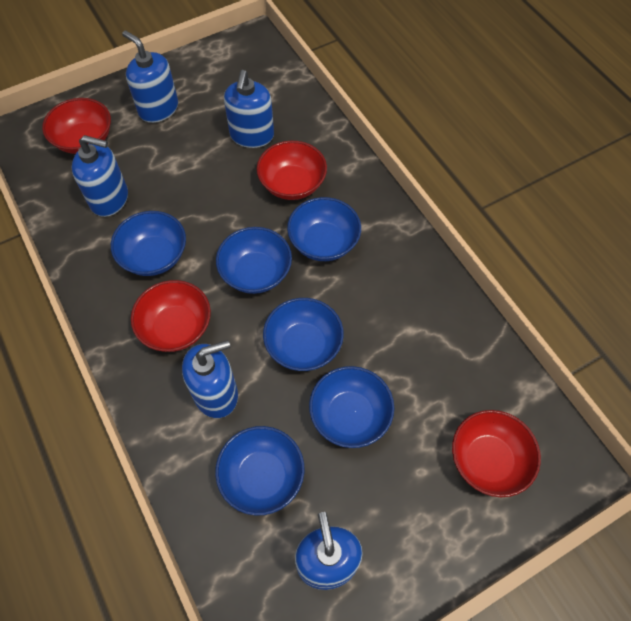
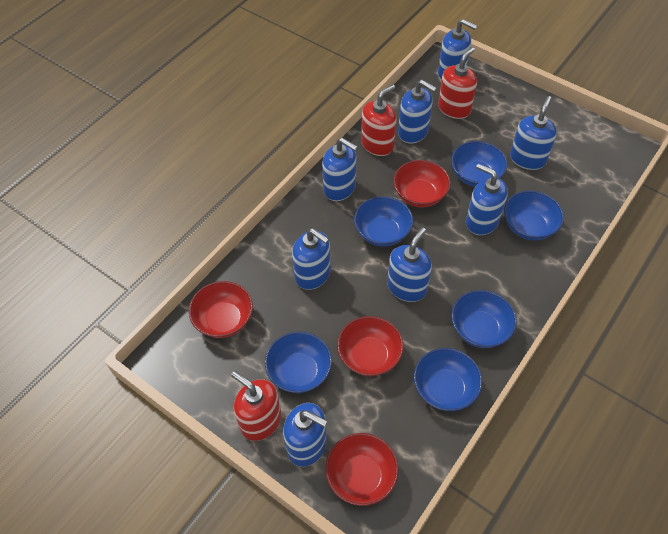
blue soap dispenser: [72,135,128,217] [122,30,178,123] [182,340,238,418] [224,70,274,148] [295,512,363,590] = 5 -> [283,403,327,467] [292,228,331,290] [322,138,358,201] [387,227,432,302] [398,80,437,144] [438,19,477,80] [466,163,508,235] [510,96,557,170] = 8
red soap dispenser: none = 0 -> [231,371,281,441] [361,84,396,156] [438,47,477,119] = 3

